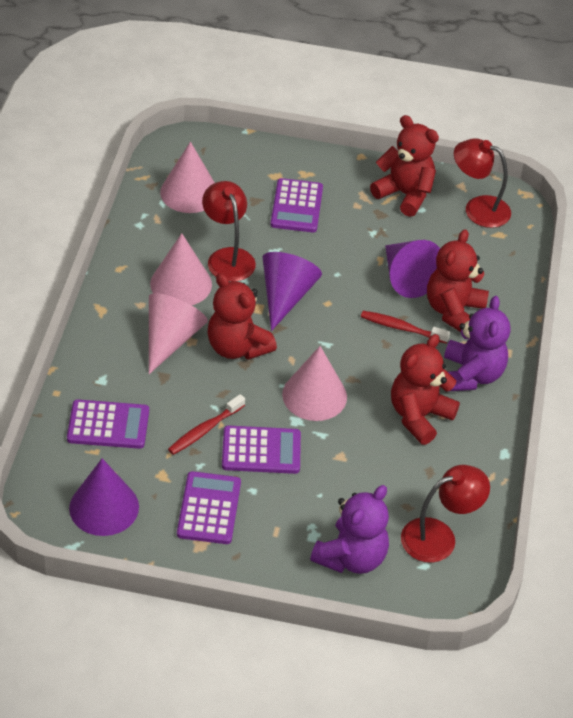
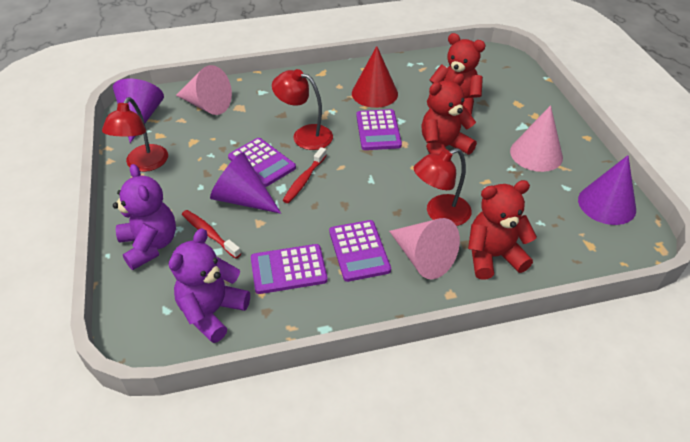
pink cone: [149,293,208,374] [150,233,212,305] [160,142,215,213] [282,346,347,421] = 4 -> [176,65,232,115] [389,218,460,279] [510,105,563,172] = 3
red cone: none = 0 -> [352,46,398,108] = 1
red teddy bear: [208,273,277,360] [370,115,439,217] [391,334,460,445] [427,229,489,332] = 4 -> [421,74,477,155] [427,33,485,115] [468,180,537,280] = 3

